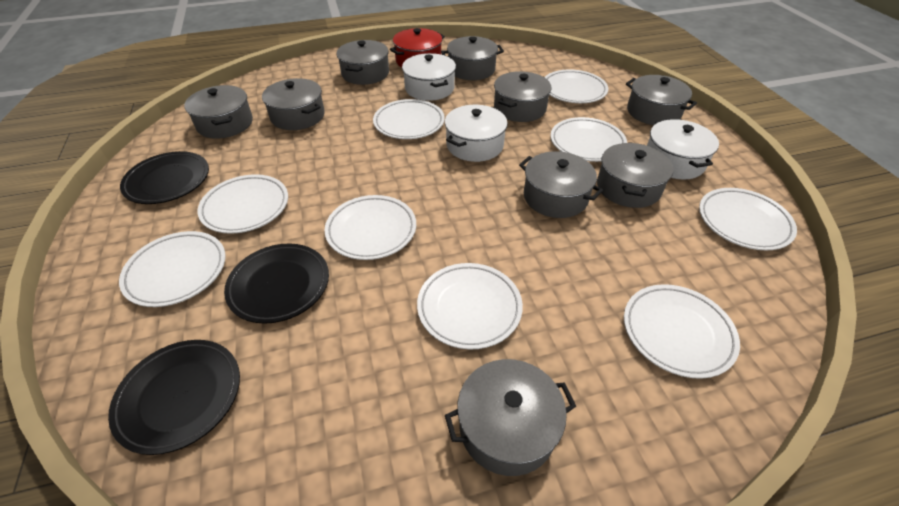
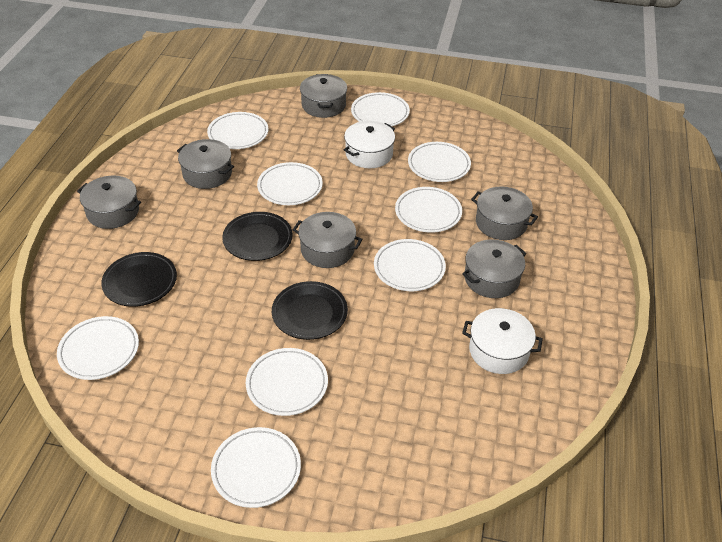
grey pot: [184,85,253,139] [262,78,325,130] [337,40,389,85] [441,36,504,80] [445,359,576,476] [494,71,551,122] [519,151,603,218] [597,142,674,208] [626,75,697,125] = 9 -> [77,175,141,229] [177,139,234,189] [293,212,363,268] [300,74,347,118] [462,239,526,298] [471,186,538,240] = 6
red pot: [390,28,445,67] = 1 -> none = 0
white pot: [402,53,456,101] [445,105,508,162] [647,119,719,180] = 3 -> [344,121,395,168] [462,308,543,374] = 2

